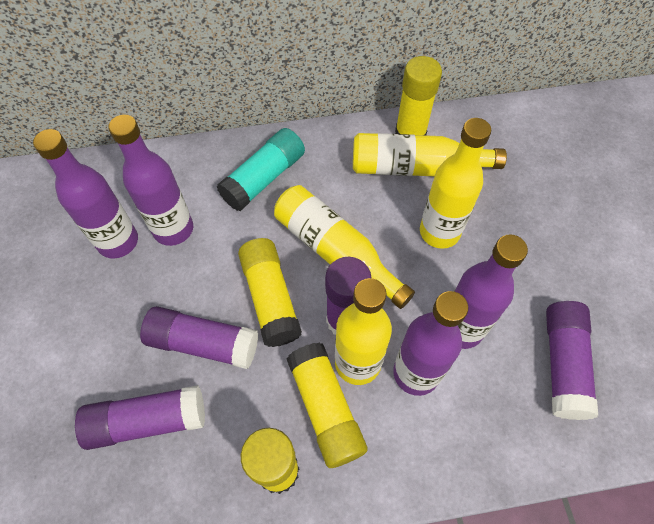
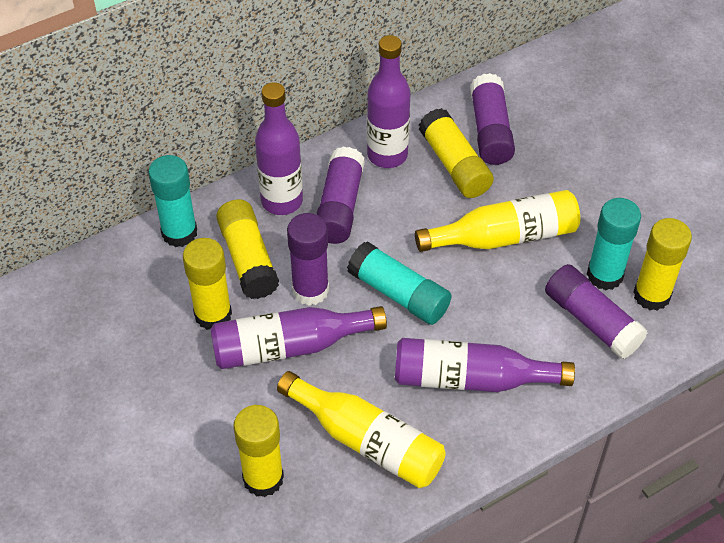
turquoise glue stick: [216,128,305,211] = 1 -> [148,155,197,247] [347,241,451,325] [587,198,641,290] = 3
yellow bottle: [274,185,415,309] [335,278,392,385] [353,133,507,176] [420,118,491,249] = 4 -> [277,371,446,488] [415,190,580,252] = 2
yellow glue stick: [238,238,302,347] [241,428,300,494] [286,342,368,468] [395,56,442,135] = 4 -> [183,238,232,330] [216,199,279,299] [233,405,284,497] [419,108,494,198] [633,218,692,311] = 5

